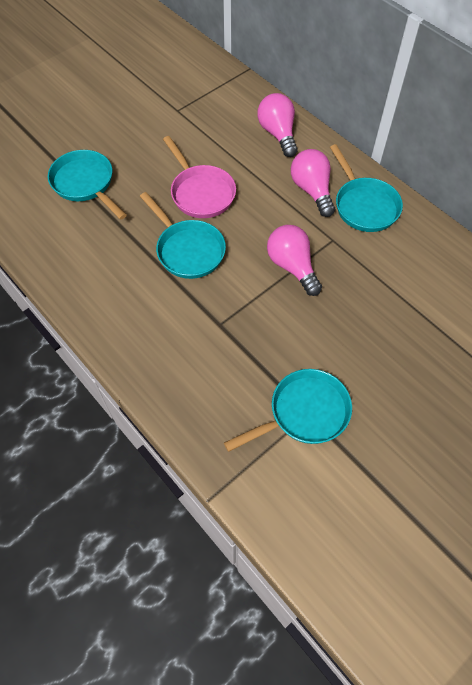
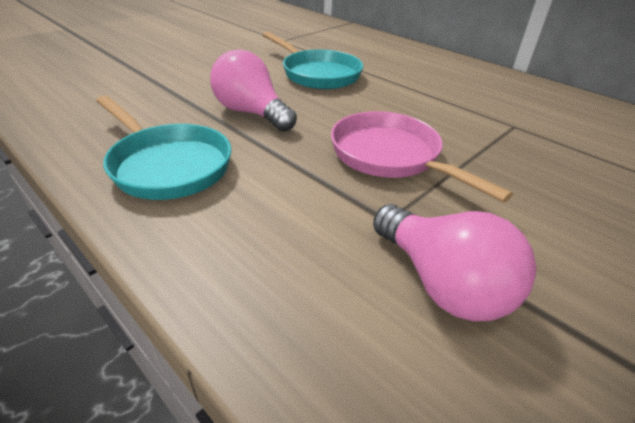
pink light bulb: [258,93,298,157] [267,225,322,296] [291,149,335,217] = 3 -> [210,49,297,132] [373,204,536,321] = 2
turquoise pan: [48,150,127,220] [140,192,226,279] [224,369,352,452] [330,144,403,232] = 4 -> [96,95,232,200] [263,31,363,89] = 2

